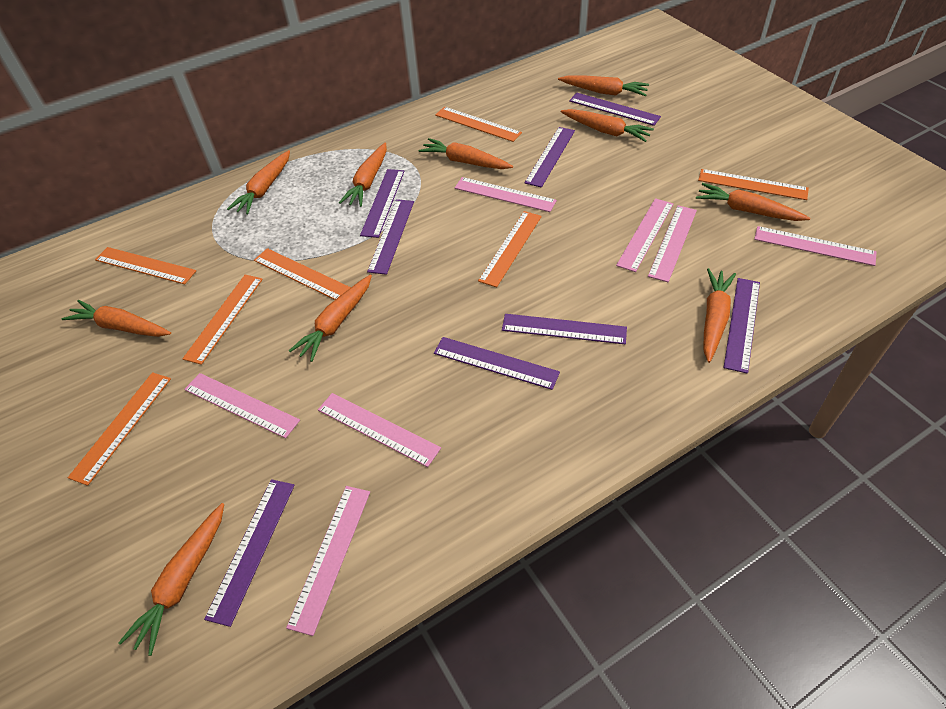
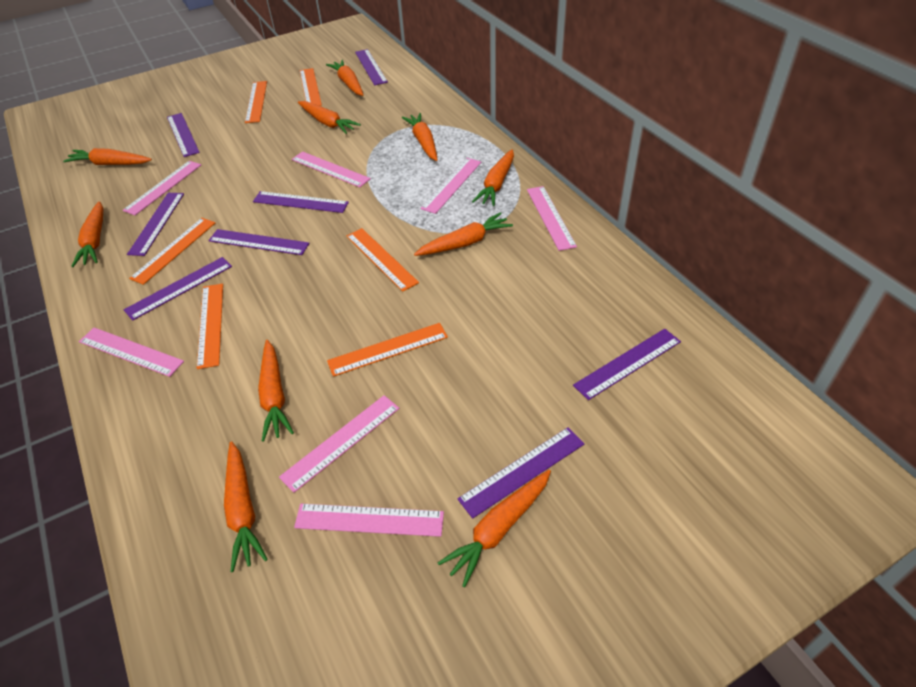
orange ruler: [68,372,171,486] [95,247,196,284] [182,275,263,365] [254,248,351,300] [435,107,522,142] [478,211,542,287] [698,169,809,200] = 7 -> [129,218,215,285] [197,283,223,369] [245,81,267,123] [300,68,322,106] [327,323,448,377] [346,228,419,292] = 6

